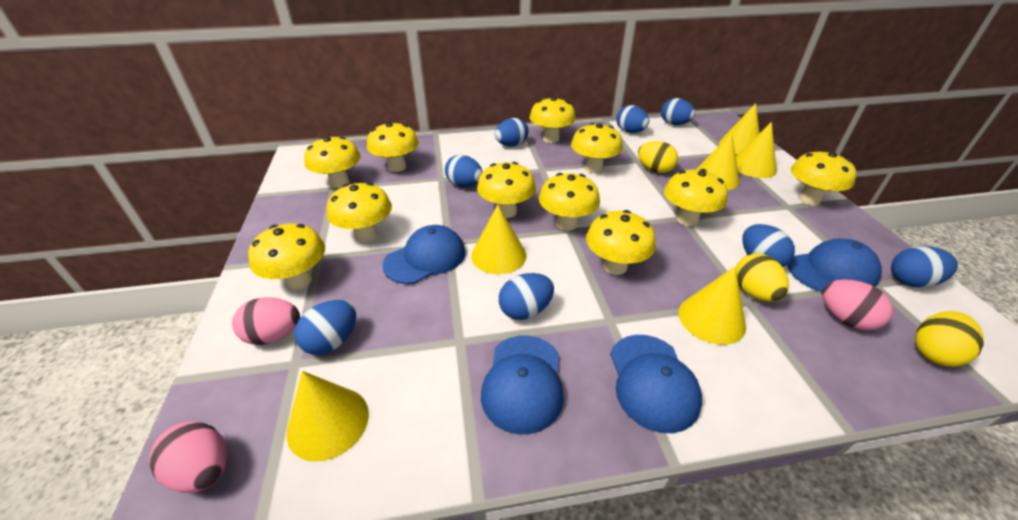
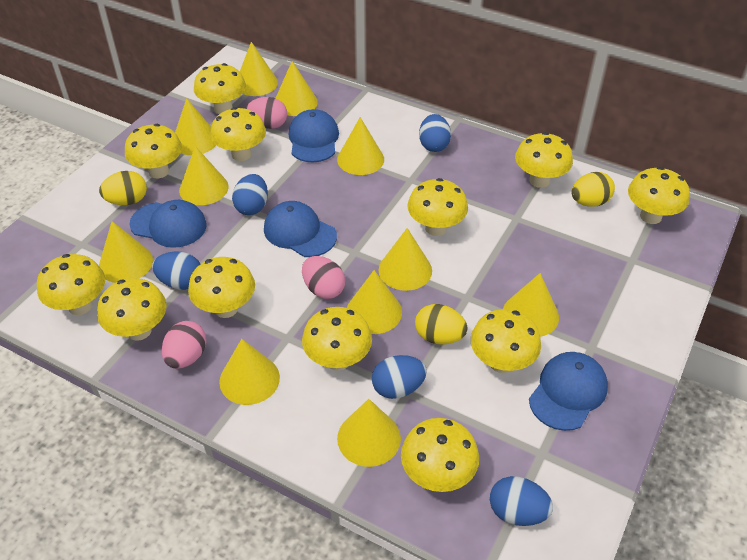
blue egg: [294,300,356,355] [445,155,483,187] [495,118,529,146] [499,273,554,320] [616,105,649,133] [661,98,695,125] [742,224,795,267] [891,246,958,288] = 8 -> [152,251,200,290] [232,174,268,215] [372,355,427,399] [419,114,451,152] [490,476,553,526] = 5
yellow cone: [286,371,369,462] [471,205,526,274] [679,267,746,345] [696,132,740,190] [719,103,760,155] [736,122,777,178] = 6 -> [99,221,153,283] [175,98,216,155] [179,146,229,205] [219,339,280,405] [240,42,278,96] [276,61,318,116] [337,117,384,175] [337,399,401,467] [347,270,402,334] [379,228,432,291] [503,273,559,337] = 11
yellow mushroom: [248,223,325,289] [304,137,361,188] [327,182,392,242] [367,122,419,172] [477,162,536,218] [530,97,576,143] [539,173,600,231] [571,123,623,173] [586,210,656,275] [664,169,728,226] [791,150,857,205] = 11 -> [37,254,105,315] [97,278,167,341] [125,124,182,178] [188,257,255,318] [194,63,246,114] [210,107,266,161] [302,307,372,371] [401,418,479,492] [407,178,468,236] [471,309,541,373] [515,132,573,188] [628,167,690,224] = 12

